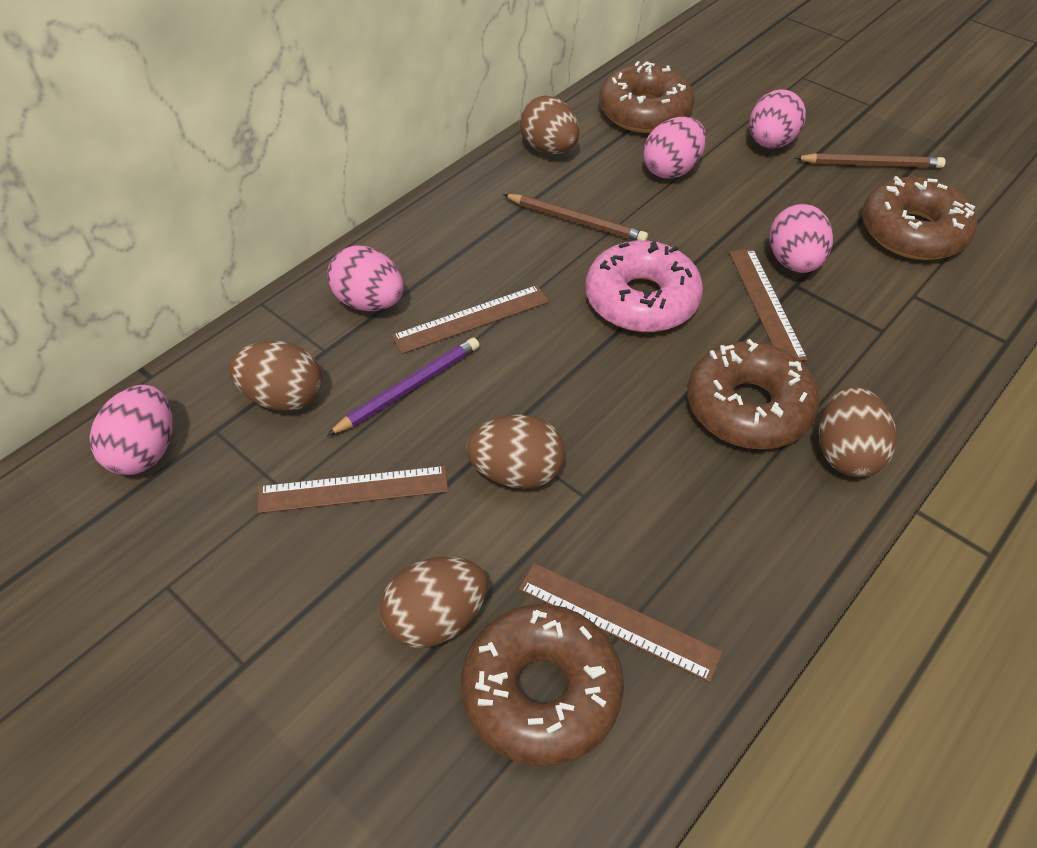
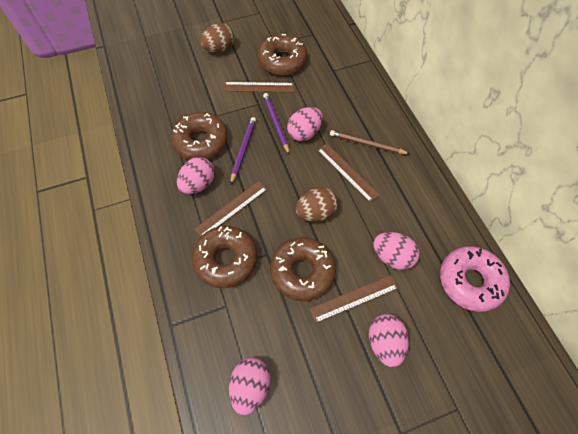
brown egg: [229,341,322,411] [380,557,488,648] [466,414,565,489] [519,95,580,154] [819,386,897,477] = 5 -> [201,23,234,53] [295,187,338,222] = 2
brown pencil: [503,194,648,241] [795,153,946,168] = 2 -> [330,130,410,154] = 1
purple pencil: [327,338,480,436] = 1 -> [230,117,256,185] [263,93,290,155] = 2

